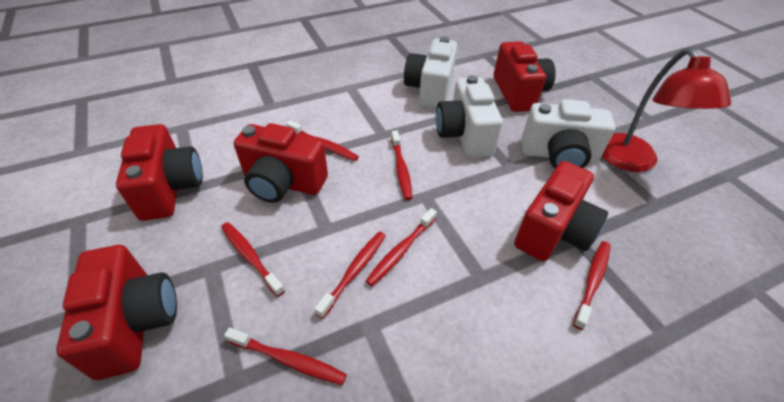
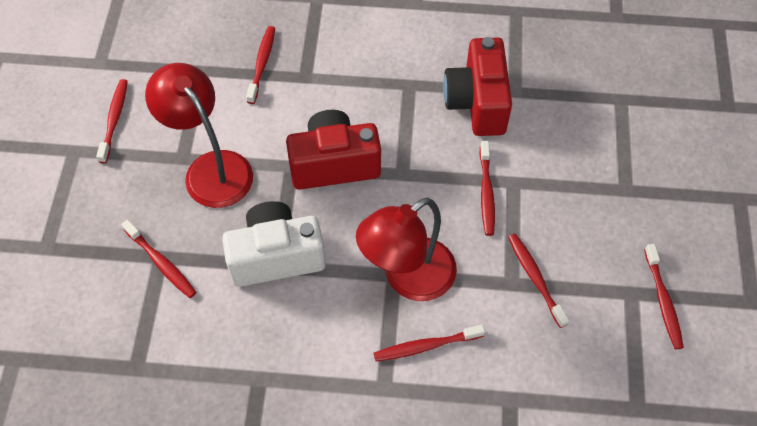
red camera: [56,245,177,380] [116,124,203,221] [234,123,328,203] [494,41,556,112] [514,161,608,261] = 5 -> [286,110,381,190] [443,37,512,136] = 2
red lamp: [602,48,731,172] = 1 -> [145,63,253,208] [356,198,457,301] = 2
white camera: [404,36,457,108] [436,75,503,158] [522,99,616,168] = 3 -> [222,201,326,287] = 1

